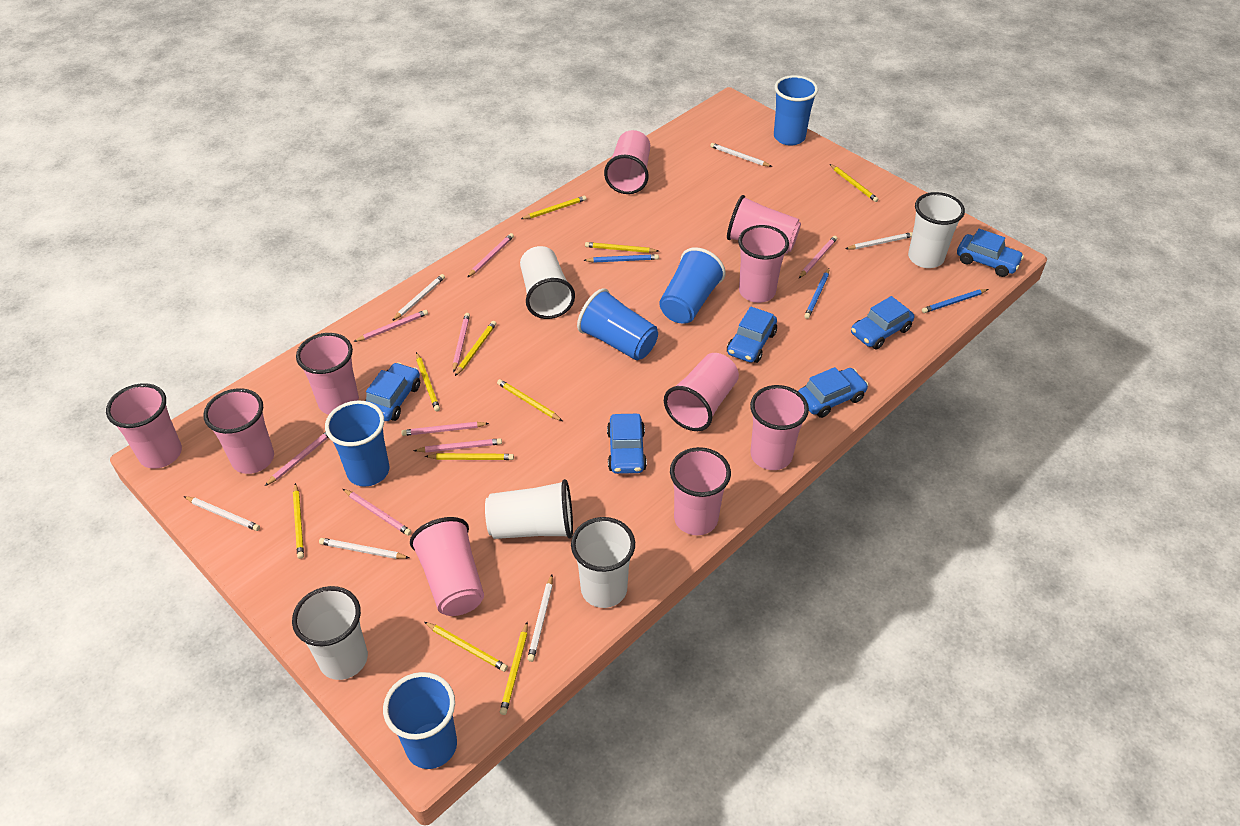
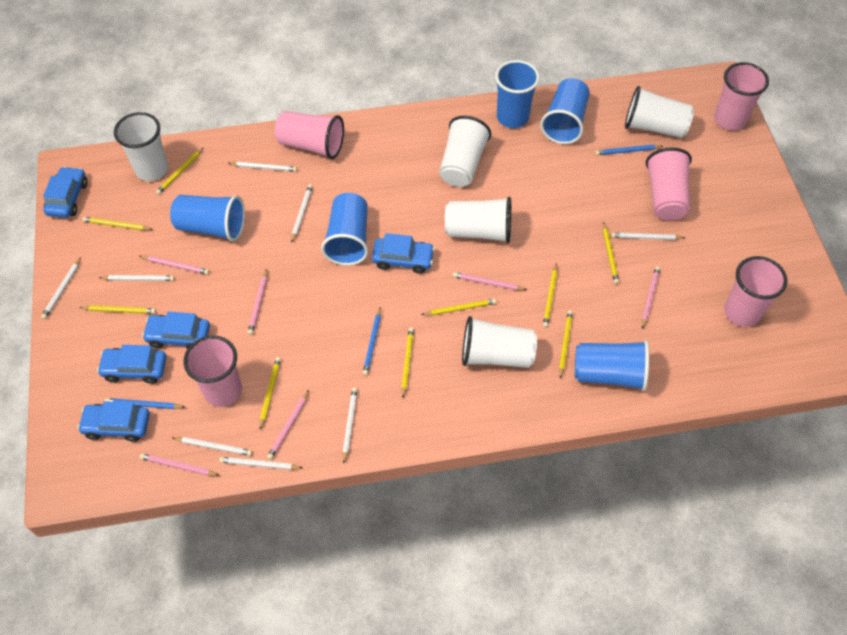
blue car: [365,362,420,421] [607,414,647,474] [727,306,777,363] [798,367,868,418] [851,296,914,349] [957,229,1024,277] = 6 -> [43,166,87,218] [77,401,150,442] [97,345,166,384] [142,312,210,349] [372,233,435,274] = 5
pink cup: [106,383,182,469] [204,388,274,474] [296,333,359,415] [410,517,484,616] [604,130,650,194] [664,353,739,431] [670,447,731,535] [727,195,801,254] [738,225,789,303] [750,385,809,470] = 10 -> [184,335,242,407] [275,111,344,159] [646,147,692,221] [714,62,769,130] [724,256,787,327] = 5
pink pencil: [265,432,329,486] [343,489,412,536] [354,310,428,342] [401,422,489,436] [414,438,502,453] [453,313,470,372] [467,233,514,278] [799,236,837,278] = 8 -> [139,256,209,275] [140,453,219,476] [248,269,267,335] [267,390,309,460] [453,272,527,290] [642,266,660,329] = 6
white pencil: [184,496,260,531] [319,538,409,559] [392,274,445,321] [527,575,553,662] [710,143,772,167] [846,232,913,249] = 6 -> [41,257,81,319] [99,275,175,281] [172,437,252,456] [219,457,302,470] [228,161,297,172] [291,184,313,243] [343,387,358,463] [611,232,685,240] = 8
yellow pencil: [293,483,304,559] [416,352,440,412] [424,622,508,672] [425,453,514,460] [455,321,496,376] [497,379,562,421] [500,622,528,715] [521,196,587,219] [585,242,659,253] [830,164,879,202] = 10 -> [79,305,156,314] [82,217,152,230] [156,147,204,195] [260,357,281,429] [401,327,414,398] [421,299,497,316] [543,263,558,328] [559,310,573,378] [603,222,619,284] = 9

